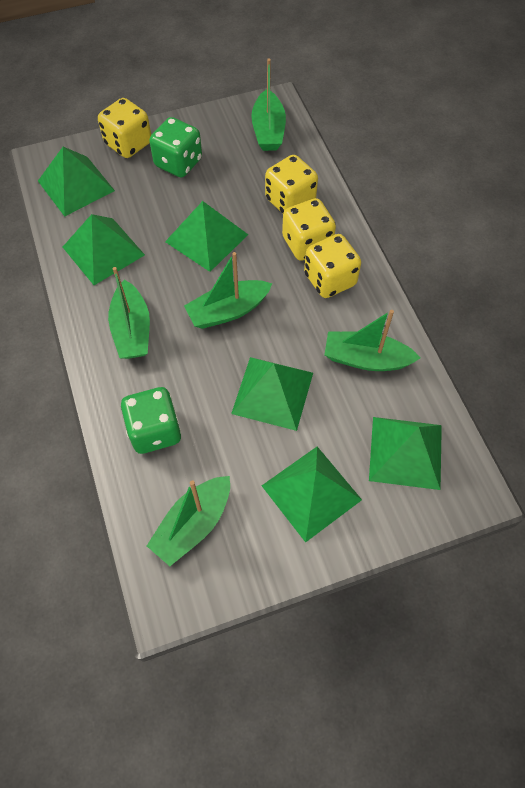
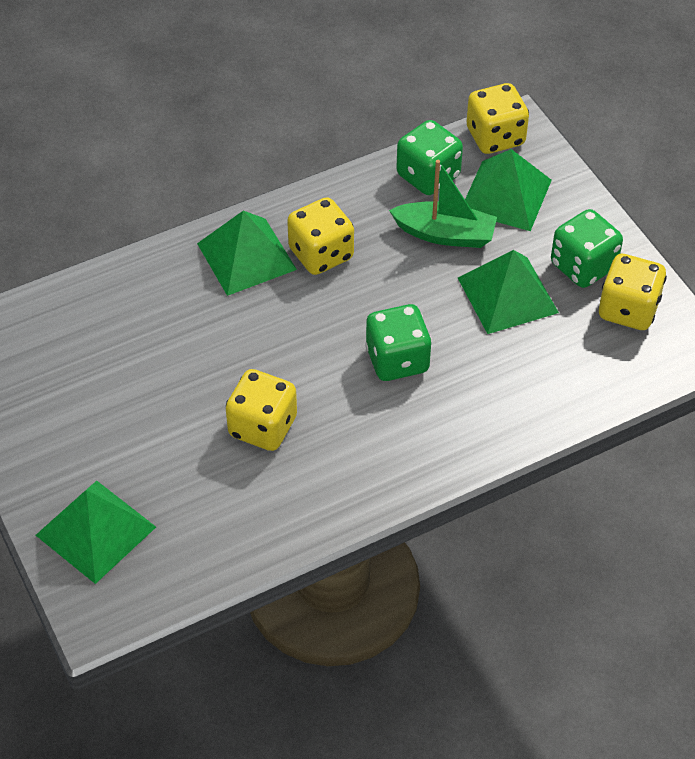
green boat: [108,267,150,359] [147,476,230,566] [184,252,272,329] [251,59,286,151] [324,310,420,371] = 5 -> [389,160,497,248] = 1
green dice: [121,387,182,454] [149,117,202,178] = 2 -> [365,304,432,381] [396,120,463,195] [551,209,623,288] = 3
green pyramid: [38,147,115,217] [63,214,145,285] [165,201,248,272] [231,357,313,431] [262,447,362,543] [369,417,442,490] = 6 -> [36,481,156,584] [197,211,297,296] [458,250,559,334] [465,149,552,231] = 4

